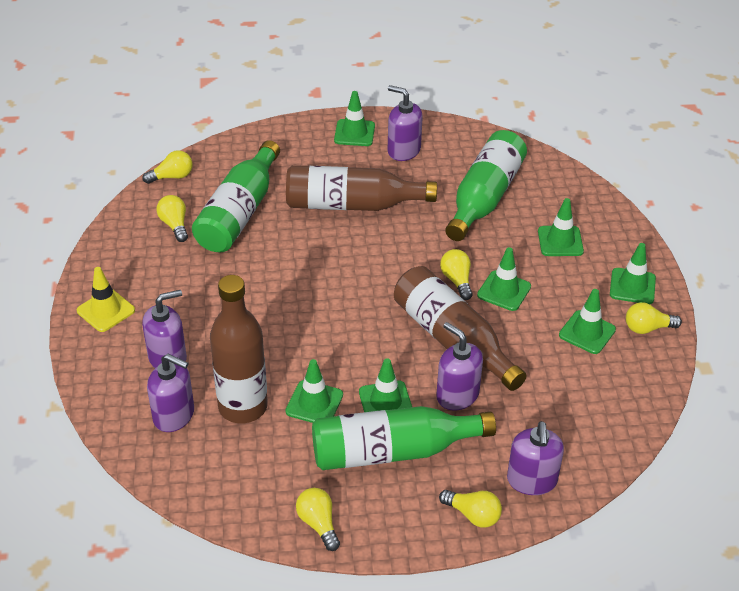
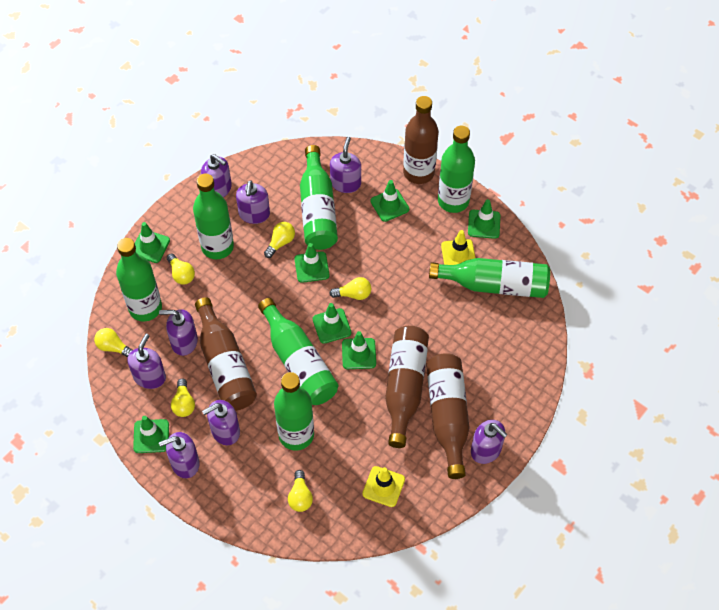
brown bottle: [210,275,268,424] [286,165,437,211] [394,266,527,391] = 3 -> [195,297,257,411] [385,326,429,448] [403,96,439,184] [426,353,470,479] = 4
green bottle: [192,140,280,252] [312,406,496,470] [445,130,527,241] = 3 -> [116,238,162,321] [193,173,234,259] [258,298,338,405] [274,372,314,451] [300,145,338,250] [429,258,550,298] [438,126,475,213] = 7
purple soap dispenser: [142,290,187,368] [147,354,194,432] [388,85,423,161] [436,322,483,411] [507,421,564,495] = 5 -> [128,334,166,389] [159,309,198,356] [159,432,200,478] [201,154,232,197] [202,400,240,445] [236,180,270,224] [330,137,361,193] [471,420,508,464] = 8
yellow traffic cone: [77,267,135,332] = 1 -> [362,466,405,507] [441,230,475,265] = 2

